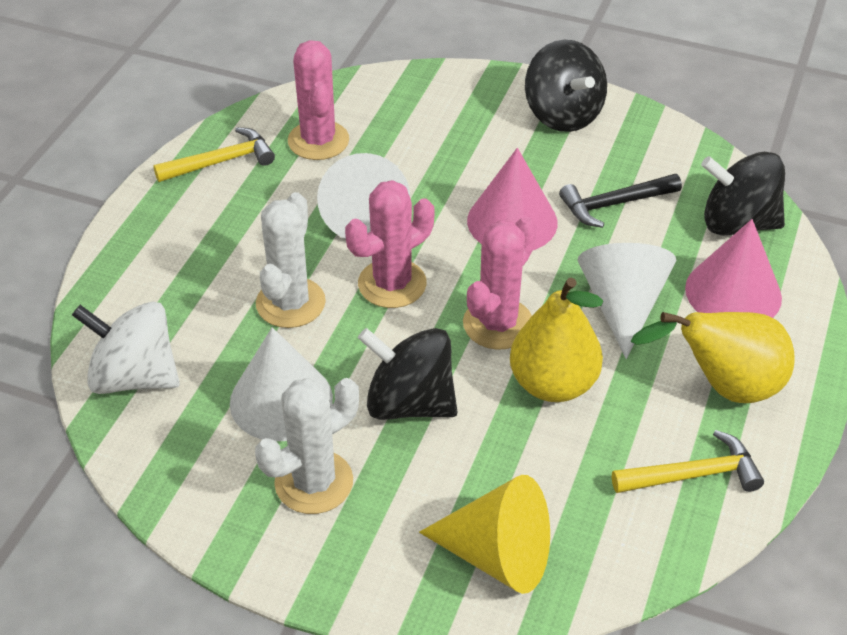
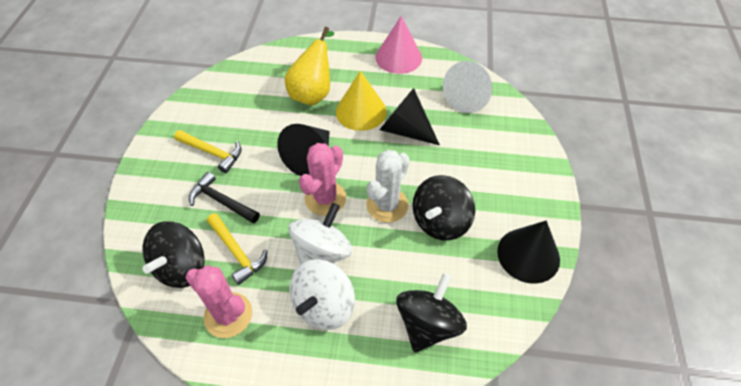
black cone: none = 0 -> [277,124,330,176] [380,88,440,145] [497,220,560,284] = 3
pink cactus: [288,40,349,160] [345,180,434,308] [463,217,537,350] = 3 -> [186,265,252,338] [299,143,346,216] = 2
pink cone: [467,148,558,250] [685,219,782,318] = 2 -> [375,16,422,74] = 1
white cactus: [255,378,359,514] [256,192,326,328] = 2 -> [366,150,410,223] = 1
white cone: [230,327,333,441] [317,153,410,239] [578,243,676,359] = 3 -> [443,61,492,113] = 1
white spinning top: [72,301,180,394] = 1 -> [288,203,352,265] [290,259,355,330] = 2
yellow pear: [510,277,603,402] [631,312,795,403] = 2 -> [285,27,334,105] = 1

